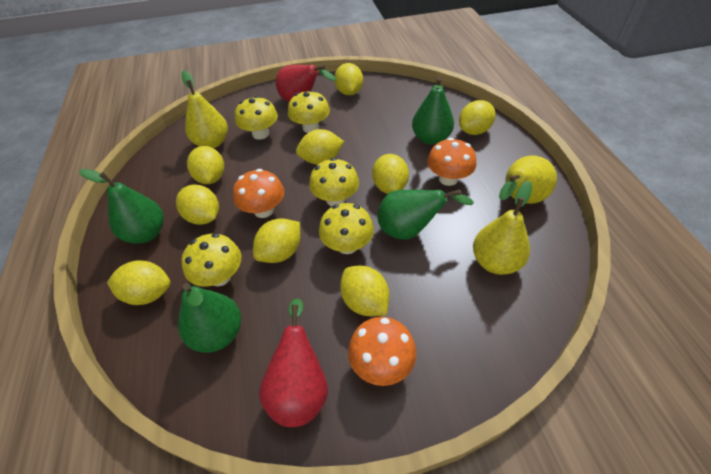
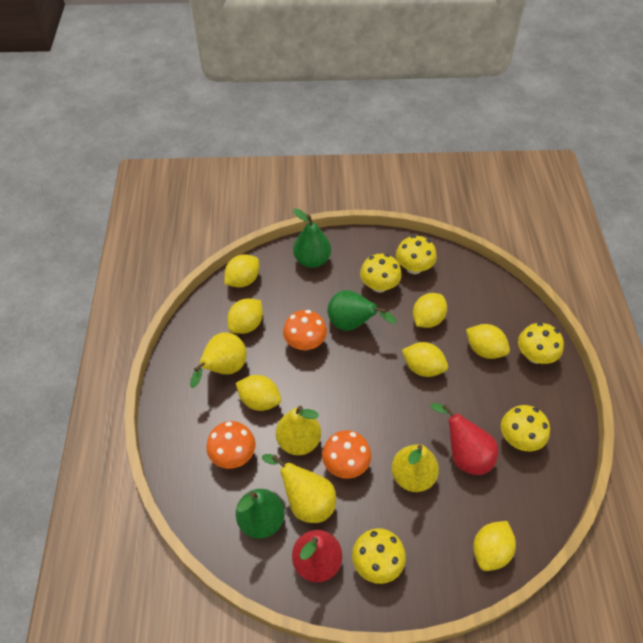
green pear: [79,169,164,244] [178,283,241,353] [377,190,474,240] [412,77,454,145] = 4 -> [236,489,285,538] [293,208,331,268] [327,290,397,331] = 3
yellow lemon: [107,260,170,305] [176,185,219,225] [187,146,224,184] [253,218,300,263] [296,129,344,164] [335,63,363,95] [340,266,389,316] [372,154,409,194] [459,100,495,135] = 9 -> [224,254,259,287] [227,298,263,334] [236,375,281,411] [402,342,448,377] [413,293,447,328] [466,324,510,359] [473,521,516,571] = 7
yellow pear: [182,70,228,148] [473,181,532,275] [499,155,557,204] = 3 -> [190,332,247,388] [262,454,336,523] [276,406,321,456] [391,444,439,492] = 4

